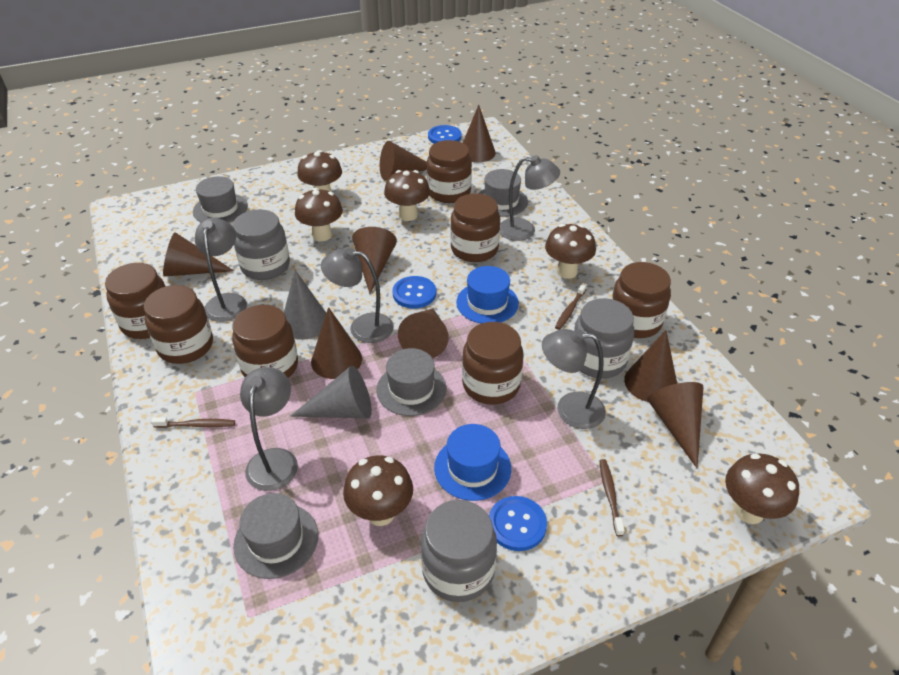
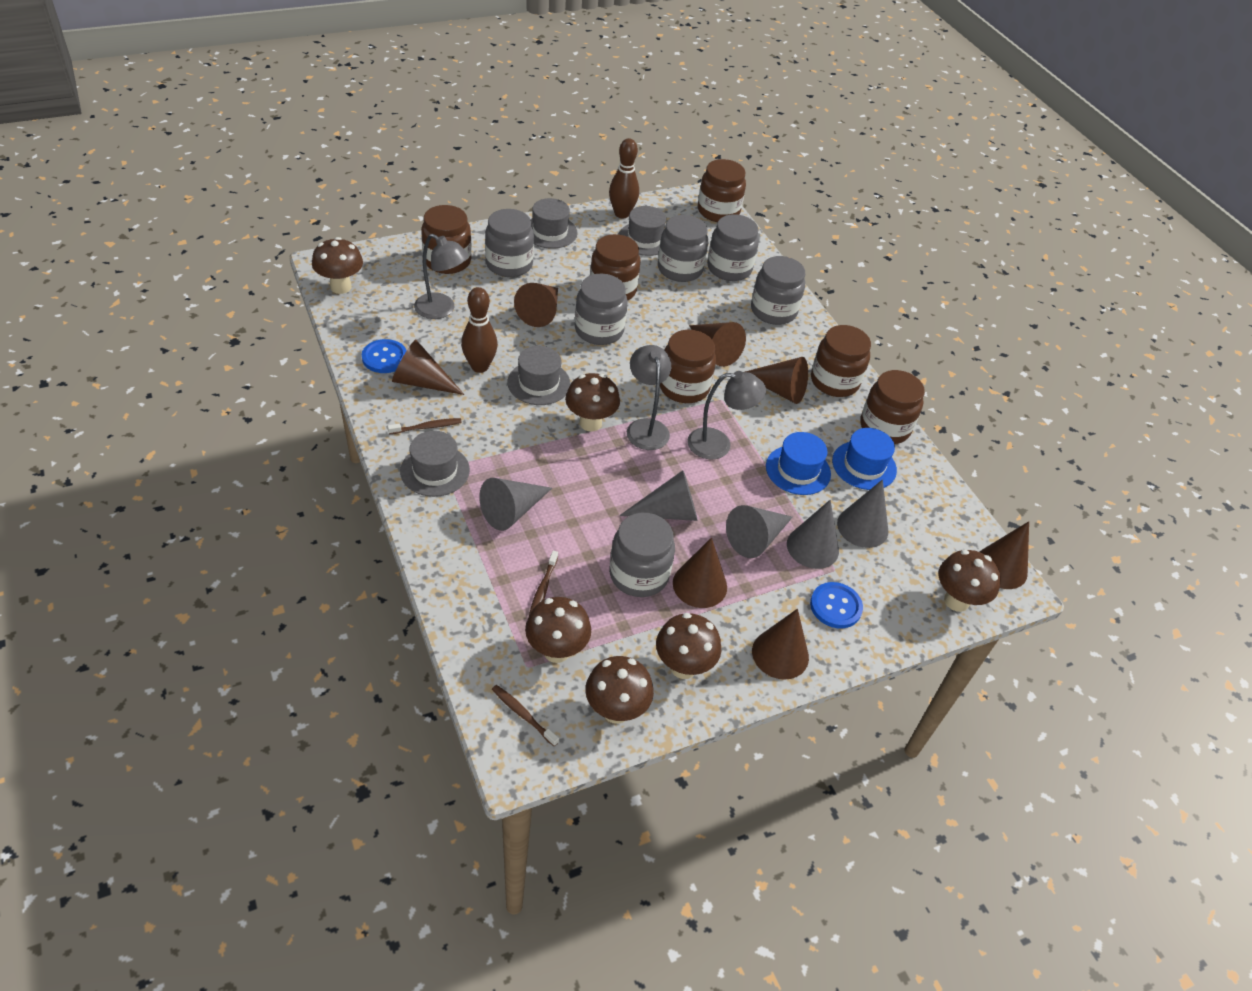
blue button: [392,276,436,308] [428,125,462,144] [489,496,547,551] = 3 -> [362,339,407,373] [810,582,863,629] = 2
brown bowling pin: none = 0 -> [461,287,498,373] [609,138,639,218] = 2
brown cone: [163,232,234,277] [311,307,362,379] [352,227,397,294] [380,141,427,180] [398,309,449,358] [463,105,496,162] [624,330,677,402] [647,382,703,469] = 8 -> [392,340,465,395] [514,283,558,327] [673,537,727,608] [689,322,746,367] [745,357,808,404] [752,609,809,680] [980,521,1029,589] = 7
brown jar: [105,263,166,339] [144,285,213,364] [232,305,298,378] [426,140,472,203] [450,193,500,262] [462,322,524,405] [611,262,671,338] = 7 -> [421,205,472,274] [590,234,641,301] [660,330,716,403] [698,159,746,222] [811,325,871,397] [860,370,925,444] = 6
grey cone: [284,270,326,340] [290,366,372,418] = 2 -> [479,478,552,531] [619,470,698,521] [726,505,793,558] [787,500,839,569] [837,479,888,548] = 5
grey jar: [233,209,290,280] [421,500,497,602] [574,298,634,379] = 3 -> [485,209,534,277] [575,274,628,345] [609,513,675,597] [658,215,708,282] [707,214,759,281] [751,256,805,325] = 6
grey lamp: [195,218,247,322] [240,367,298,491] [321,248,394,343] [500,155,560,241] [542,329,606,429] = 5 -> [414,234,468,319] [627,345,671,450] [687,371,766,459] = 3

